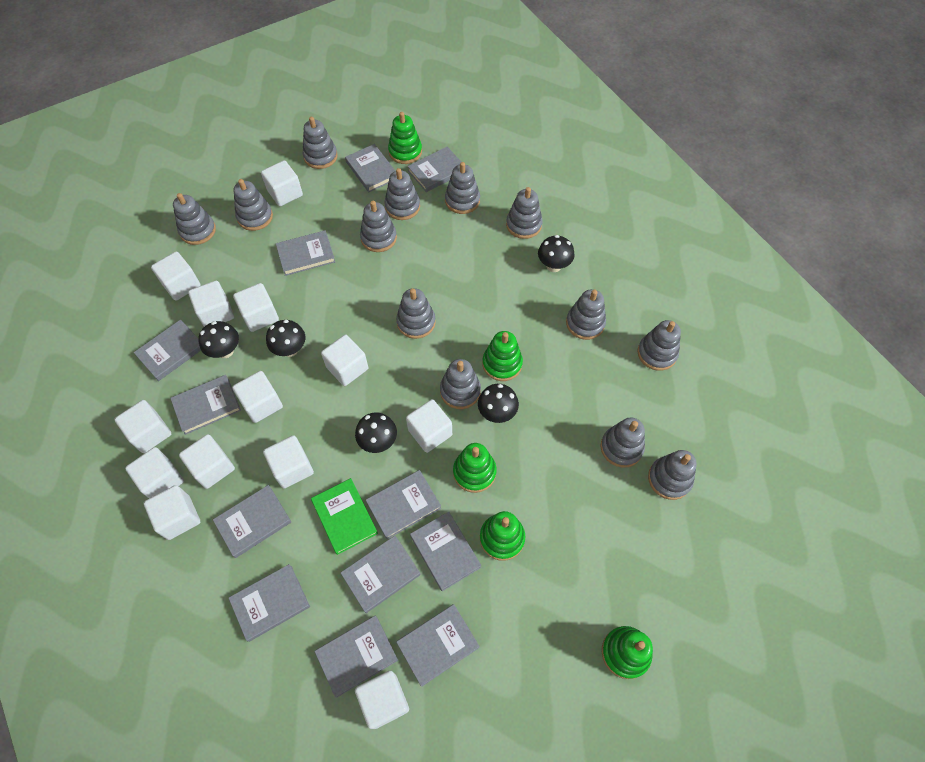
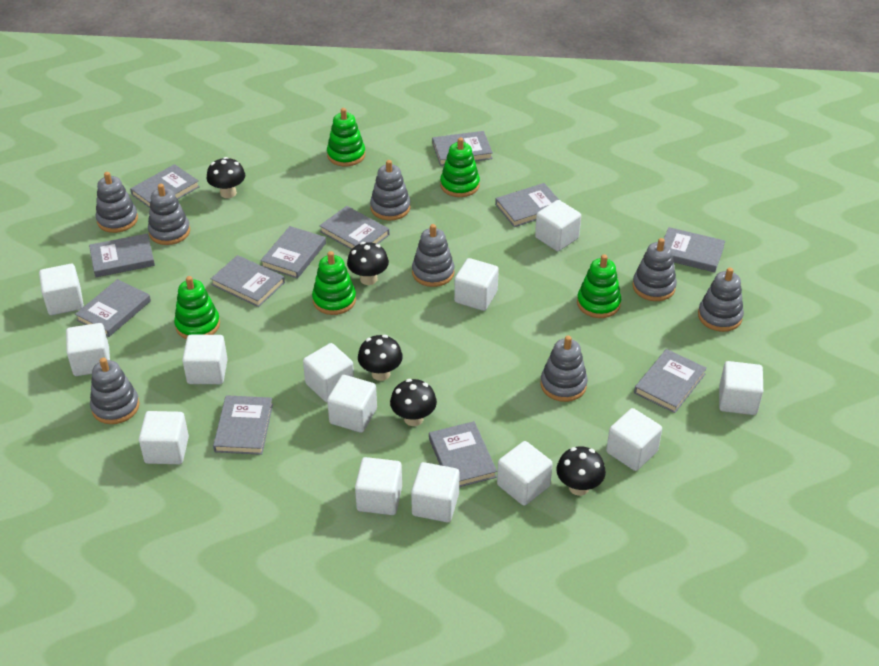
green book: [311,478,378,555] = 1 -> none = 0
grey stacking toy: [173,193,216,245] [233,179,273,231] [303,117,338,169] [360,201,397,252] [384,168,420,220] [396,288,436,339] [440,359,481,409] [445,162,480,214] [506,187,543,239] [566,289,606,340] [601,417,645,468] [637,320,681,371] [648,450,697,500] = 13 -> [90,357,140,424] [96,172,138,233] [148,184,190,245] [370,160,411,220] [412,224,455,287] [540,336,588,402] [632,238,677,301] [698,267,744,332] = 8

